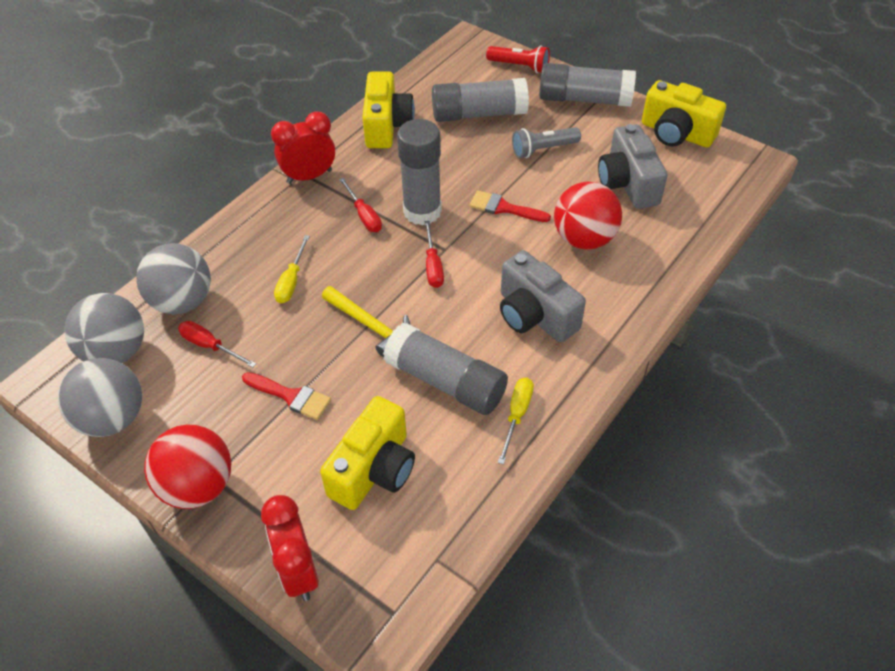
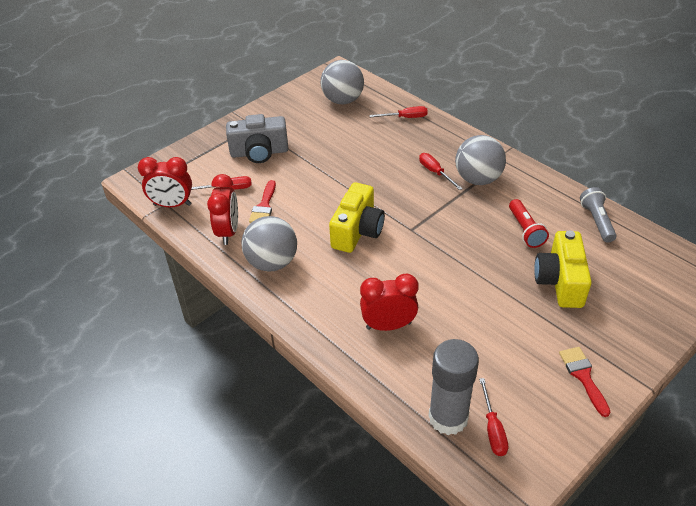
grey camera: [500,250,586,342] [598,124,668,209] = 2 -> [226,114,288,163] = 1
grey glue stick: [383,323,508,415] [397,119,442,225] [432,78,529,122] [539,63,636,107] = 4 -> [428,339,479,435] = 1
red ball: [144,425,231,509] [554,182,622,249] = 2 -> none = 0
red clock: [261,495,319,601] [271,111,335,184] = 2 -> [138,157,192,207] [207,174,238,245] [360,273,419,331] = 3
red screwdriver: [178,321,256,368] [339,178,382,232] [425,221,444,288] = 3 -> [191,176,252,190] [369,106,428,118] [419,153,463,190] [479,378,508,456] = 4
yellow camera: [320,396,415,510] [362,71,415,148] [642,80,726,148] = 3 -> [329,182,385,253] [534,231,592,308] = 2
yellow hammer: [322,286,410,357] = 1 -> none = 0
yellow screwdriver: [274,235,310,303] [498,378,534,465] = 2 -> none = 0

